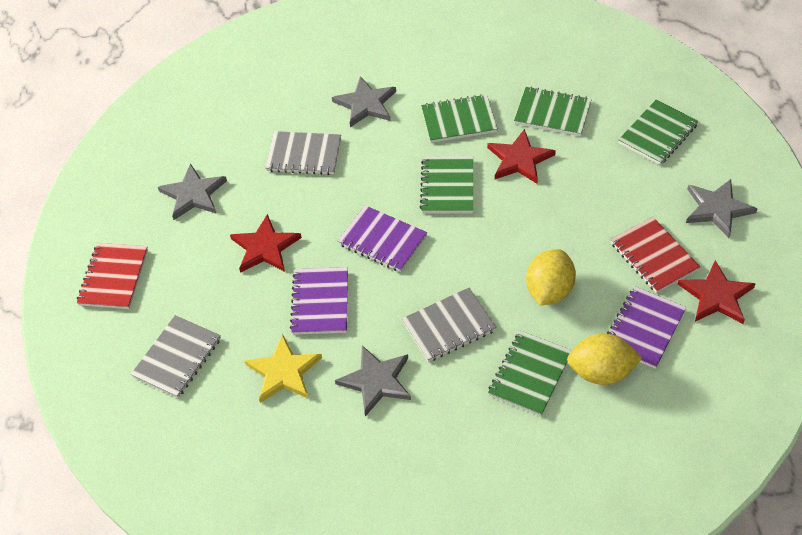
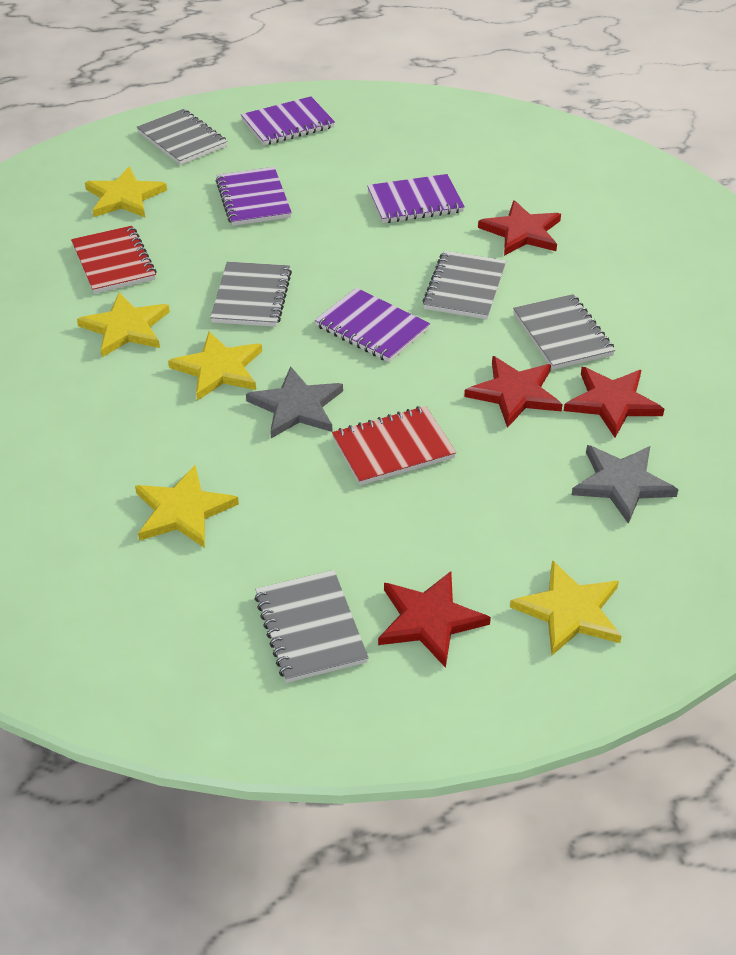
green notebook: [420,156,473,214] [421,94,498,143] [488,331,572,416] [514,86,592,136] [618,100,698,165] = 5 -> none = 0
grey notebook: [131,315,221,398] [265,131,341,175] [402,288,497,362] = 3 -> [136,109,228,165] [210,262,292,327] [255,570,369,683] [422,251,506,319] [513,294,615,370] = 5
grey star: [158,163,227,220] [332,76,396,127] [335,345,411,416] [686,179,757,238] = 4 -> [246,366,343,438] [572,445,679,524] = 2
purple notebook: [290,267,348,335] [338,205,427,272] [607,286,686,369] = 3 -> [216,167,292,226] [241,96,335,145] [315,288,430,362] [367,174,465,223] = 4
red star: [230,214,302,273] [487,129,556,184] [678,260,756,324] = 3 -> [378,571,491,668] [464,356,563,428] [478,200,561,256] [564,367,664,438] = 4
yellow lemon: [526,249,576,305] [567,333,642,385] = 2 -> none = 0
yellow star: [245,334,322,403] = 1 -> [77,293,170,357] [85,167,167,217] [135,465,239,548] [168,332,262,401] [510,560,622,655] = 5

